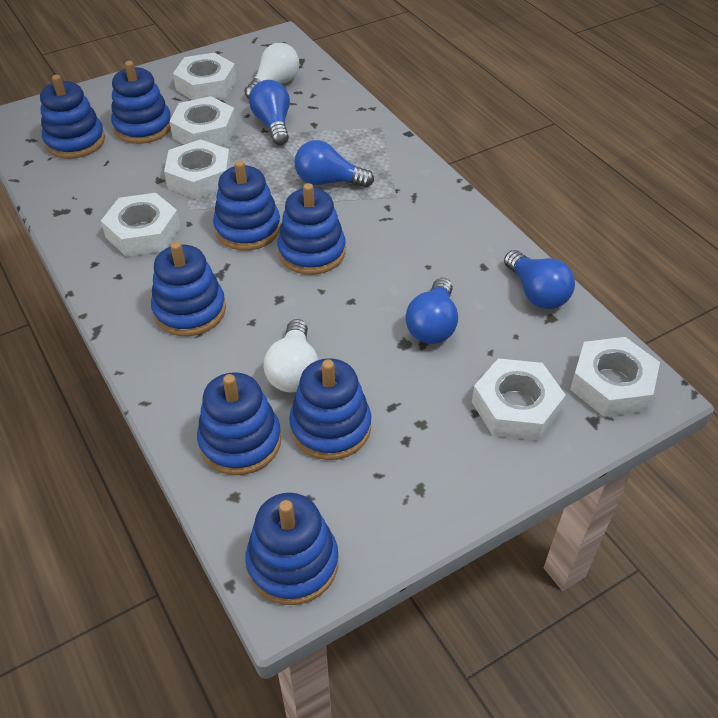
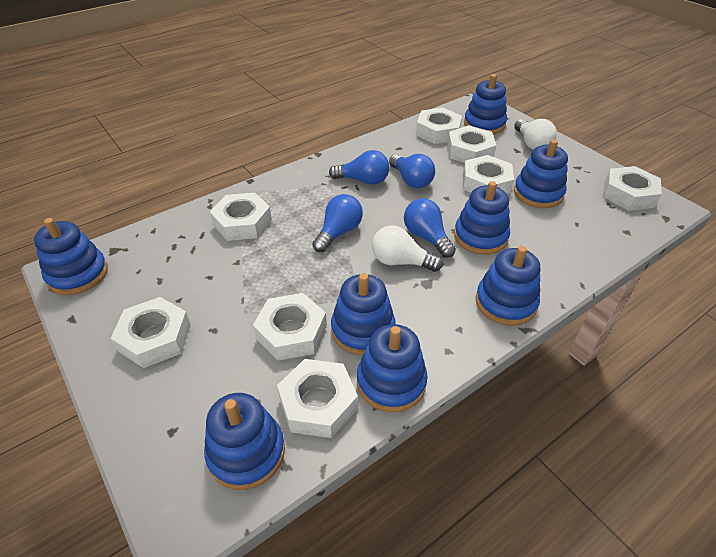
white nut: [101,193,180,257] [164,139,231,199] [170,96,236,146] [173,53,237,100] [472,358,566,441] [570,337,660,417] = 6 -> [111,297,191,368] [210,192,272,241] [253,293,327,361] [277,359,358,438] [416,108,462,144] [447,125,496,163] [463,155,514,194] [603,166,662,211] = 8

